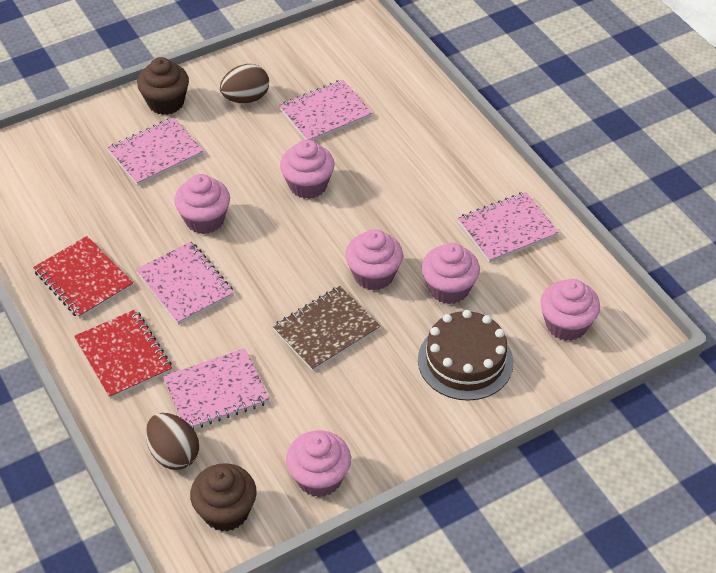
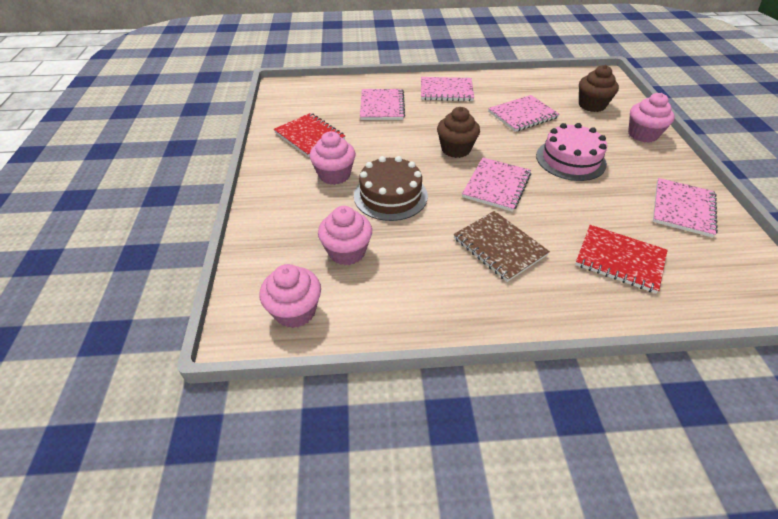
brown egg: [146,413,199,470] [220,64,269,103] = 2 -> none = 0
pink cake: none = 0 -> [536,123,607,181] = 1
pink cupcake: [174,174,230,234] [280,140,334,199] [286,430,351,497] [345,229,403,290] [422,243,480,304] [540,279,600,341] = 6 -> [260,264,321,328] [310,131,355,185] [318,206,372,265] [628,93,675,143] = 4

